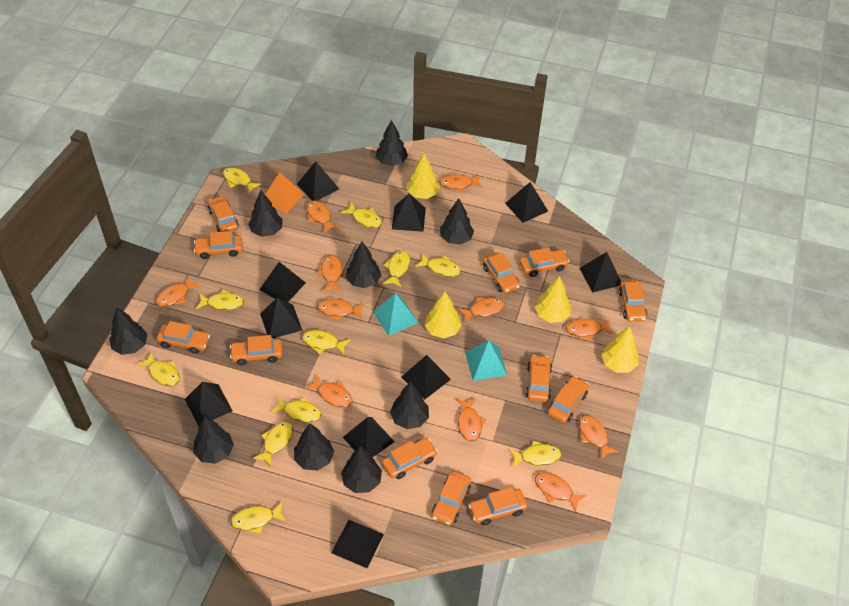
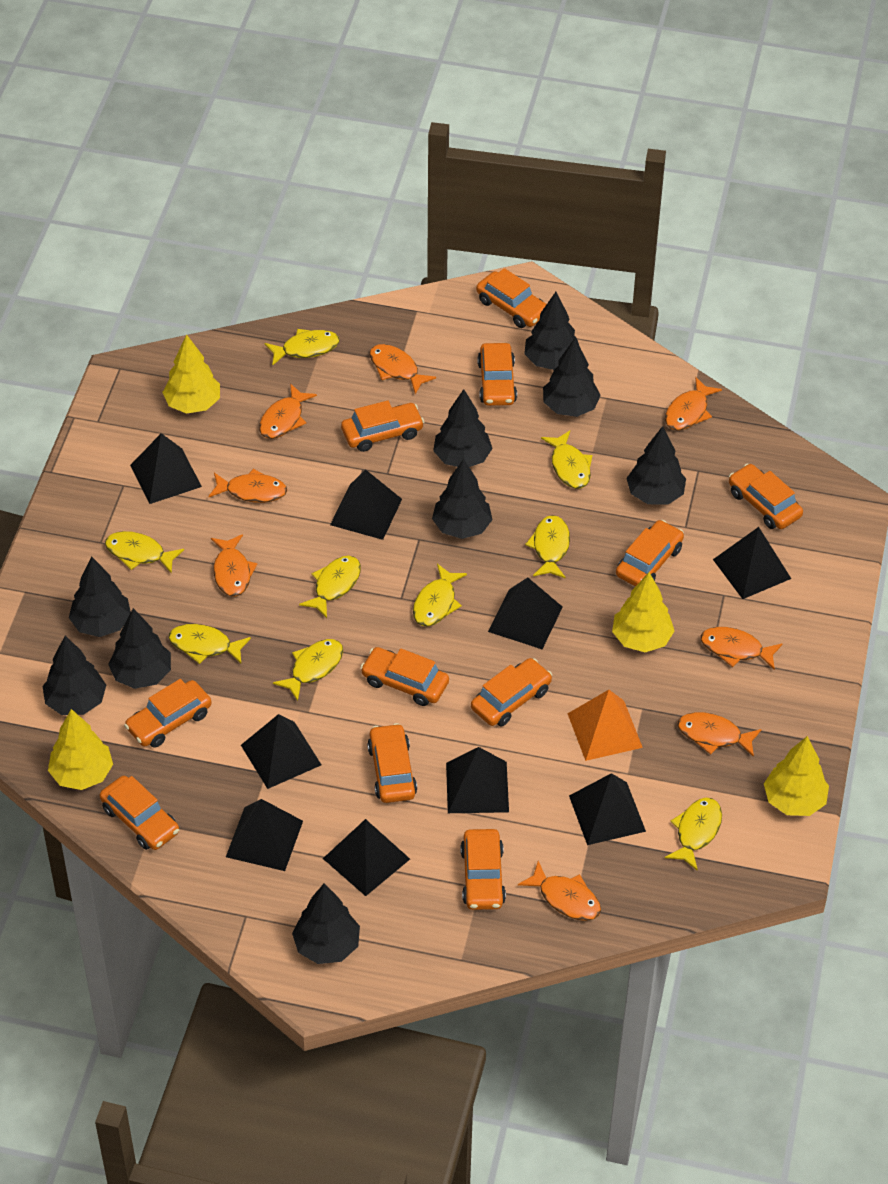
black pyramid: [185,382,232,426] [259,262,306,302] [260,297,302,338] [297,161,339,201] [331,520,384,568] [343,417,395,458] [392,194,426,232] [401,355,451,399] [505,182,548,223] [579,252,621,293] = 10 -> [130,433,202,504] [226,799,303,871] [241,714,321,789] [323,819,410,896] [330,469,402,540] [446,747,509,813] [488,577,563,649] [569,773,646,845] [713,527,791,599] = 9
orange car: [157,321,210,354] [194,231,243,259] [208,196,239,232] [230,335,282,365] [382,438,438,479] [432,471,471,525] [468,487,527,525] [483,252,520,293] [520,247,569,277] [526,355,552,402] [548,376,589,423] [618,280,647,322] = 12 -> [100,776,179,850] [124,679,212,748] [341,400,424,452] [360,647,449,706] [367,723,417,803] [460,829,506,910] [471,658,552,727] [476,268,547,328] [477,343,517,406] [616,520,684,587] [729,464,803,529] = 11
orange fish: [156,275,201,307] [305,375,353,408] [307,201,339,234] [317,255,342,291] [317,299,365,321] [439,174,482,193] [456,398,486,442] [458,297,505,323] [535,472,587,512] [565,318,614,341] [579,415,619,460] = 11 -> [209,469,287,503] [211,534,257,597] [259,384,317,439] [369,344,436,394] [518,861,601,921] [665,377,722,431] [678,712,762,757] [701,627,782,670] = 8
turquoise pyramid: [373,293,419,336] [465,340,507,381] = 2 -> none = 0
yellow fish: [137,352,180,387] [196,289,244,311] [223,167,262,194] [231,501,287,534] [253,421,293,467] [270,396,322,423] [302,330,351,355] [341,202,382,228] [383,251,410,287] [415,253,461,277] [509,441,562,468] = 11 -> [105,531,184,574] [169,624,251,664] [264,329,339,366] [273,639,343,701] [299,556,361,618] [413,564,467,627] [525,515,570,579] [541,430,592,489] [665,798,722,871] = 9

